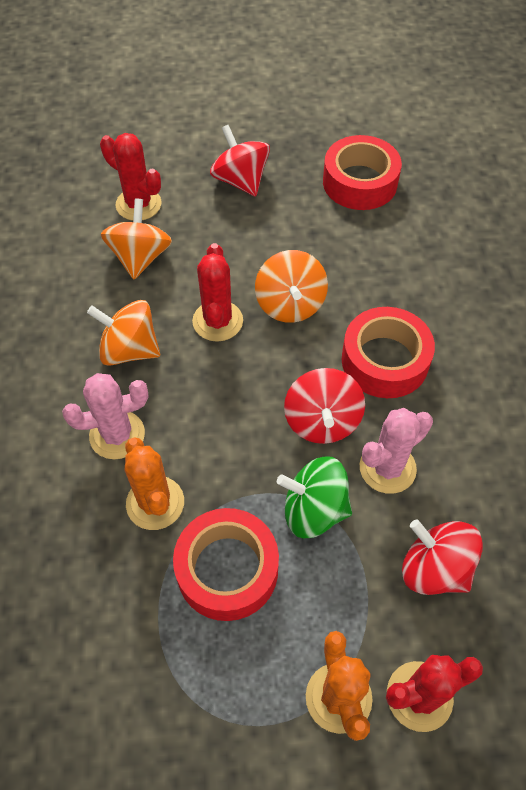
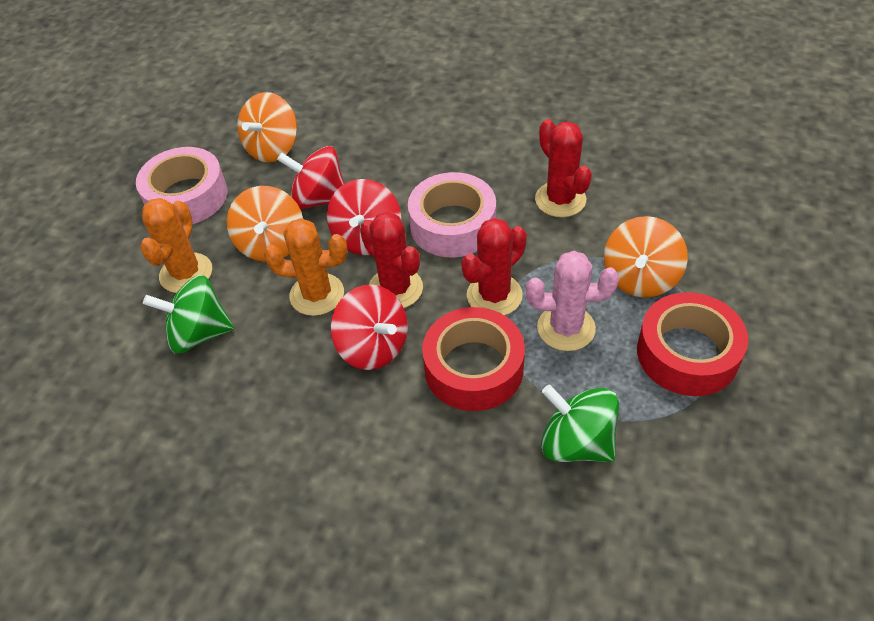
green spinning top: [277,456,352,538] = 1 -> [143,275,234,353] [541,385,619,462] = 2
pink cactus: [62,373,149,459] [360,408,433,494] = 2 -> [526,251,619,351] = 1
pink tape: none = 0 -> [136,147,228,224] [408,172,496,258] = 2
red tape: [173,508,279,621] [323,135,402,210] [342,307,435,398] = 3 -> [422,307,525,411] [637,292,748,396] = 2

